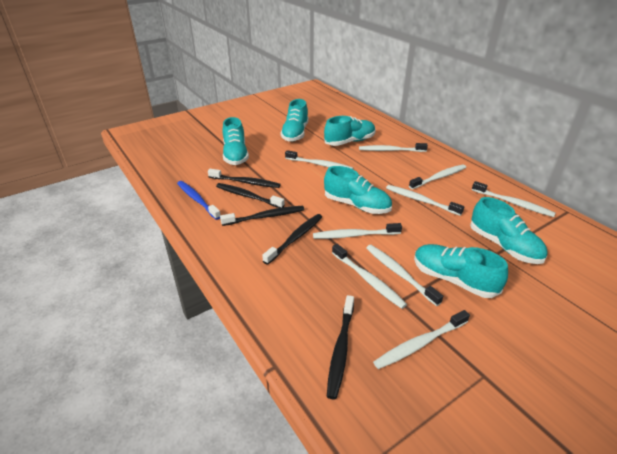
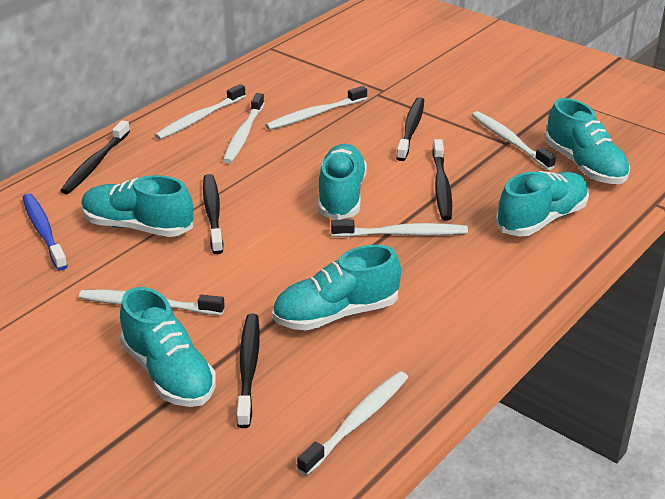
white toothbrush: [285,150,353,169] [313,223,402,239] [332,244,407,309] [359,143,428,152] [366,245,443,306] [373,310,470,369] [386,185,464,216] [409,164,466,189] [472,181,556,217] = 9 -> [79,290,225,315] [154,84,246,140] [223,93,264,164] [265,86,367,130] [297,371,408,476] [331,219,468,237] [472,111,556,170] = 7

